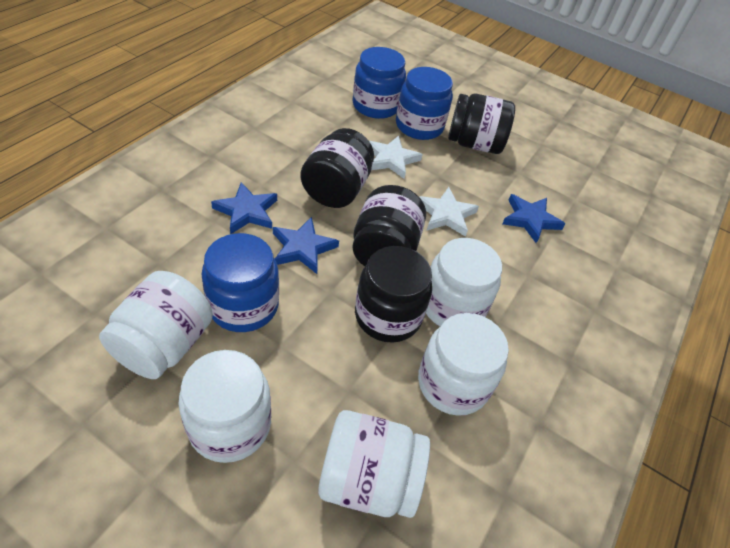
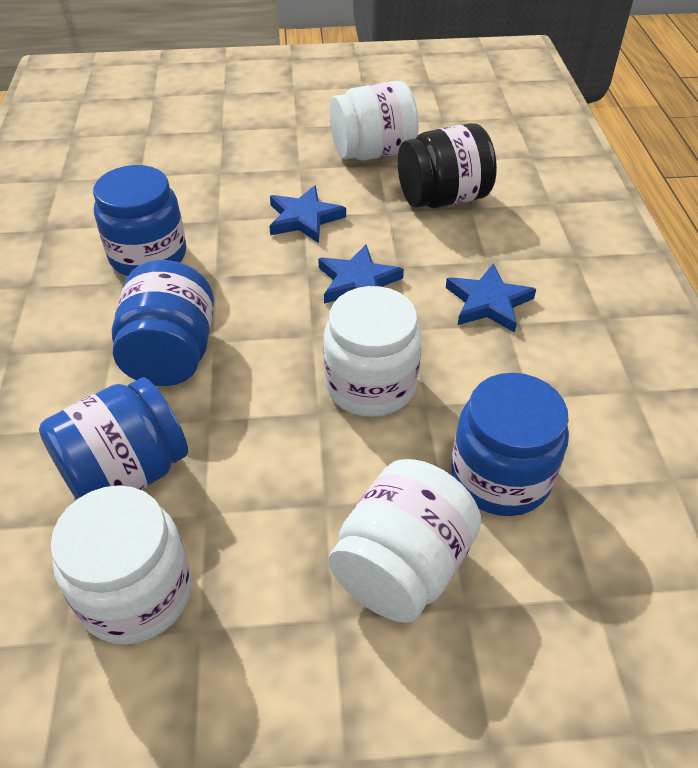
black jar: [300,128,374,208] [352,185,426,266] [355,246,432,343] [448,94,515,154] = 4 -> [398,123,497,208] = 1
blue jar: [201,233,279,332] [352,47,406,119] [396,67,453,140] = 3 -> [39,377,188,500] [93,165,186,276] [112,260,214,386] [451,373,569,516] = 4
white jar: [99,271,213,379] [178,350,271,463] [318,410,430,518] [418,313,509,416] [426,238,502,326] = 5 -> [51,485,192,645] [323,286,422,417] [329,81,419,160] [329,459,482,623] = 4
white star: [369,136,423,179] [419,187,479,237] = 2 -> none = 0

